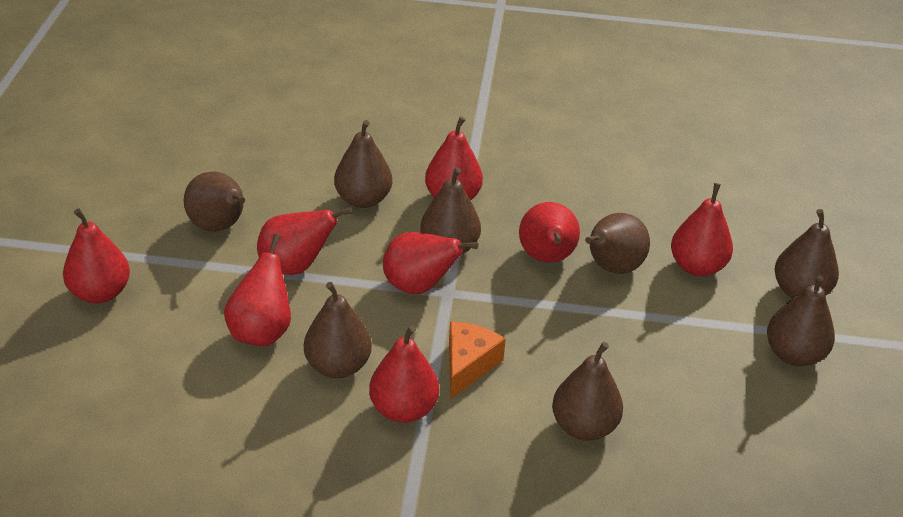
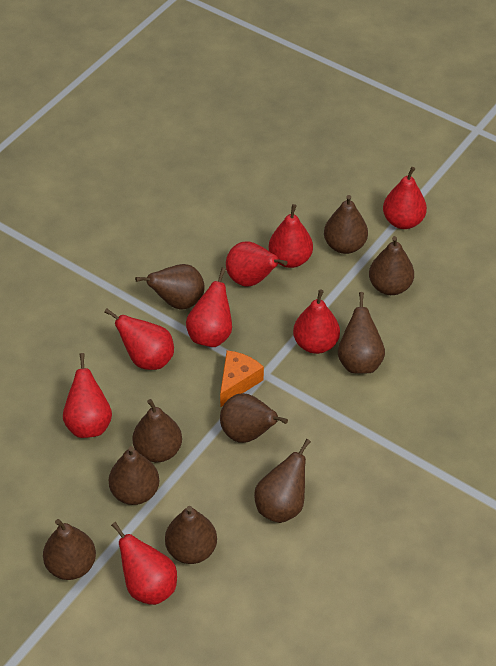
brown pear: [184,171,245,232] [304,282,372,378] [334,120,392,208] [420,168,481,255] [552,342,623,441] [585,213,650,274] [767,275,835,366] [775,209,839,298] = 8 -> [43,519,96,580] [109,446,159,505] [132,399,182,462] [135,264,205,310] [165,506,217,564] [220,393,288,443] [254,439,311,523] [324,195,368,254] [338,292,385,373] [369,236,414,295] = 10

